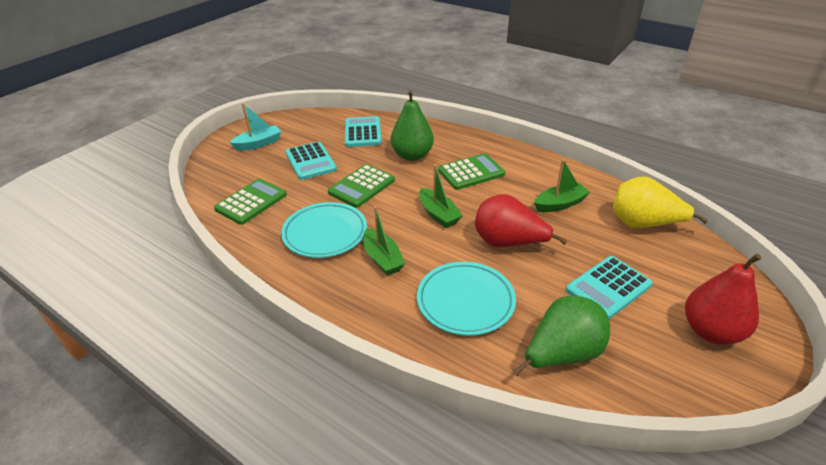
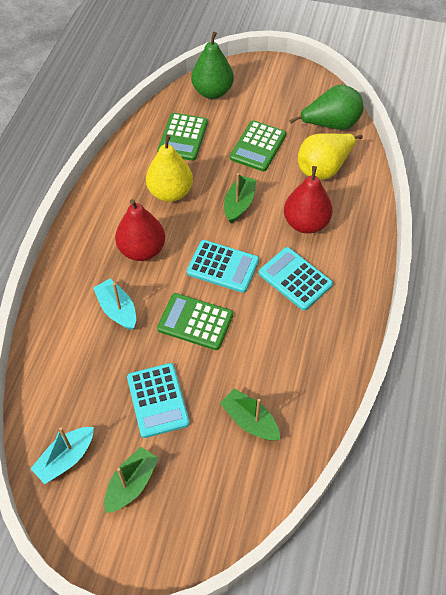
turquoise boat: [229,103,281,151] = 1 -> [31,427,94,484] [93,279,136,330] = 2
turquoise plate: [281,202,367,258] [417,262,516,336] = 2 -> none = 0
yellow pear: [613,176,708,228] = 1 -> [146,135,193,202] [298,133,363,180] = 2

